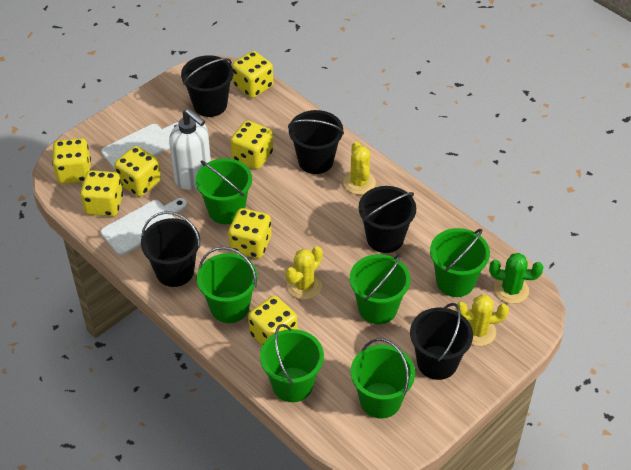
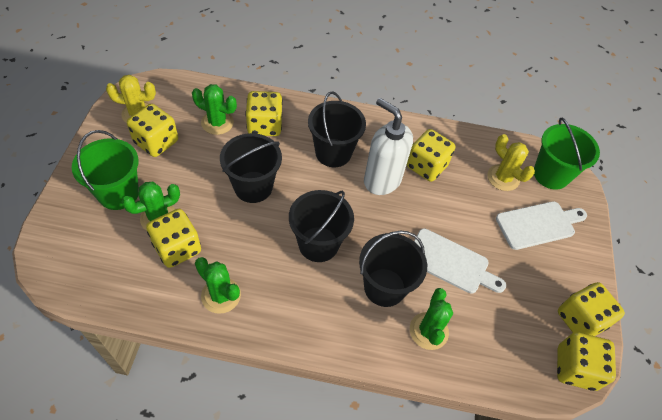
black bucket: [141,211,200,287] [181,55,233,117] [288,110,344,174] [358,186,416,253] [410,303,473,380] = 5 -> [220,133,282,203] [289,190,354,262] [308,91,366,167] [359,231,427,307] = 4
green bucket: [196,158,252,224] [197,247,258,323] [260,324,324,402] [350,254,410,324] [351,338,415,419] [430,228,490,297] = 6 -> [72,130,139,210] [534,117,600,190] = 2
green cactus: [489,253,544,304] = 1 -> [122,182,180,231] [192,84,237,135] [195,257,241,314] [410,288,453,350] = 4
yellow cactus: [285,246,323,300] [343,142,376,195] [456,295,509,346] = 3 -> [106,75,156,123] [487,134,535,191] = 2
yellow dice: [52,138,91,184] [80,170,123,217] [114,146,161,197] [228,208,271,258] [230,120,273,169] [232,51,273,98] [248,296,298,346] = 7 -> [127,104,178,157] [146,209,201,268] [245,91,283,136] [407,129,455,182] [557,332,616,391] [558,282,625,336] = 6

